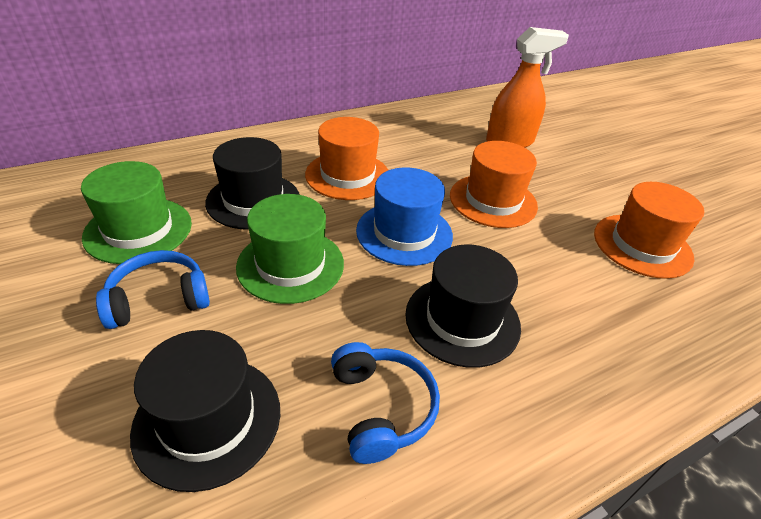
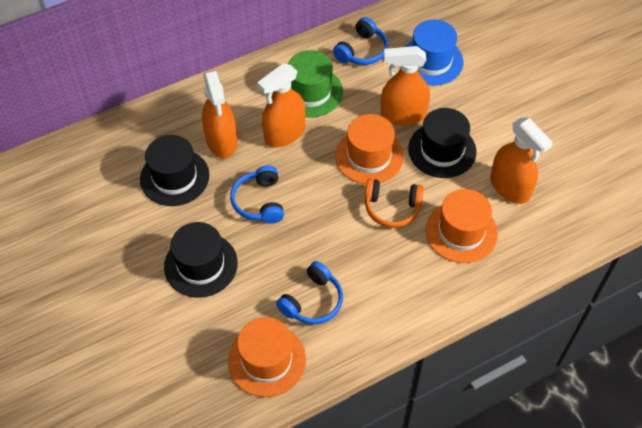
blue headphones: [96,250,210,329] [331,342,440,464] = 2 -> [230,165,284,224] [276,261,343,324] [333,17,388,65] = 3
green hat: [81,161,192,264] [236,194,344,304] = 2 -> [288,50,343,118] = 1
orange headphones: none = 0 -> [365,179,424,228] = 1
orange spray bottle: [486,27,569,148] = 1 -> [202,70,237,158] [257,63,306,148] [381,46,430,126] [490,118,553,204] = 4

